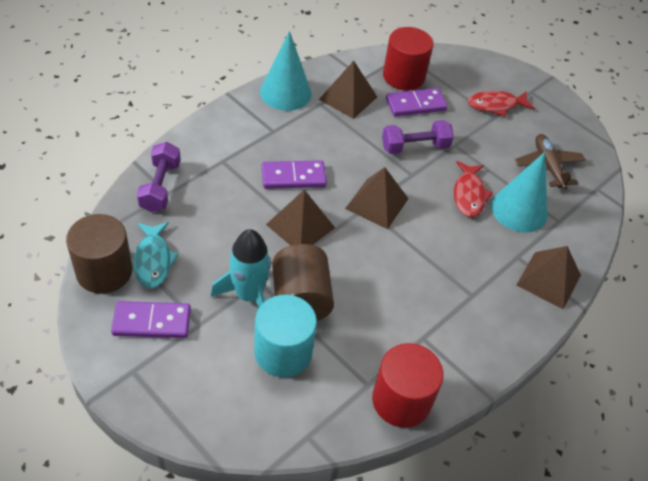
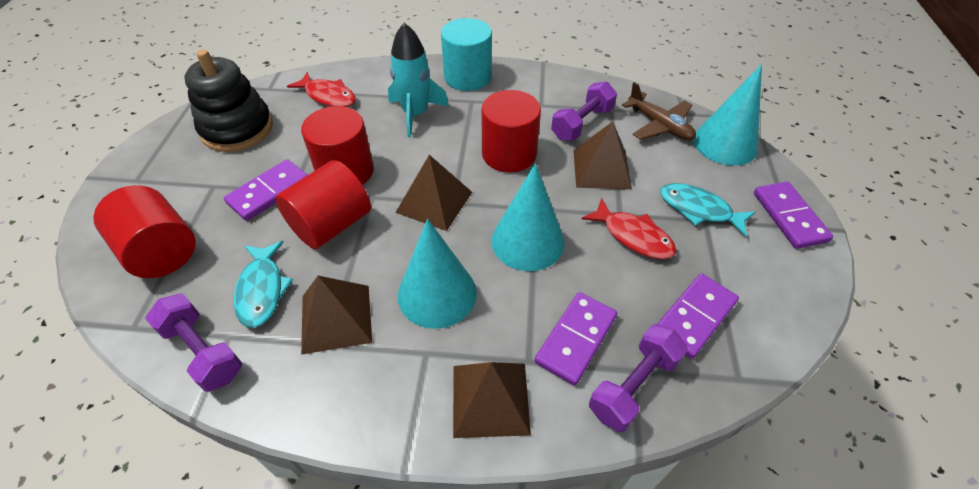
black stacking toy: none = 0 -> [184,49,273,152] = 1
brown cylinder: [66,214,132,294] [272,244,334,321] = 2 -> none = 0
purple domino: [111,301,191,338] [262,160,327,189] [386,88,448,117] = 3 -> [224,159,307,221] [535,292,617,386] [657,273,739,359] [754,181,833,249] = 4
purple dumbbell: [137,142,181,212] [382,120,454,154] = 2 -> [145,294,242,392] [551,82,617,140] [589,324,688,432] = 3
red cylinder: [372,343,444,428] [383,27,433,90] = 2 -> [93,185,196,278] [275,160,371,249] [301,106,374,185] [481,90,541,173] = 4
turquoise cone: [260,31,312,111] [491,152,548,232] = 2 -> [398,219,477,329] [491,163,565,271] [693,64,762,166] = 3
turquoise fish: [133,222,179,288] = 1 -> [234,241,293,328] [660,183,755,237] = 2

